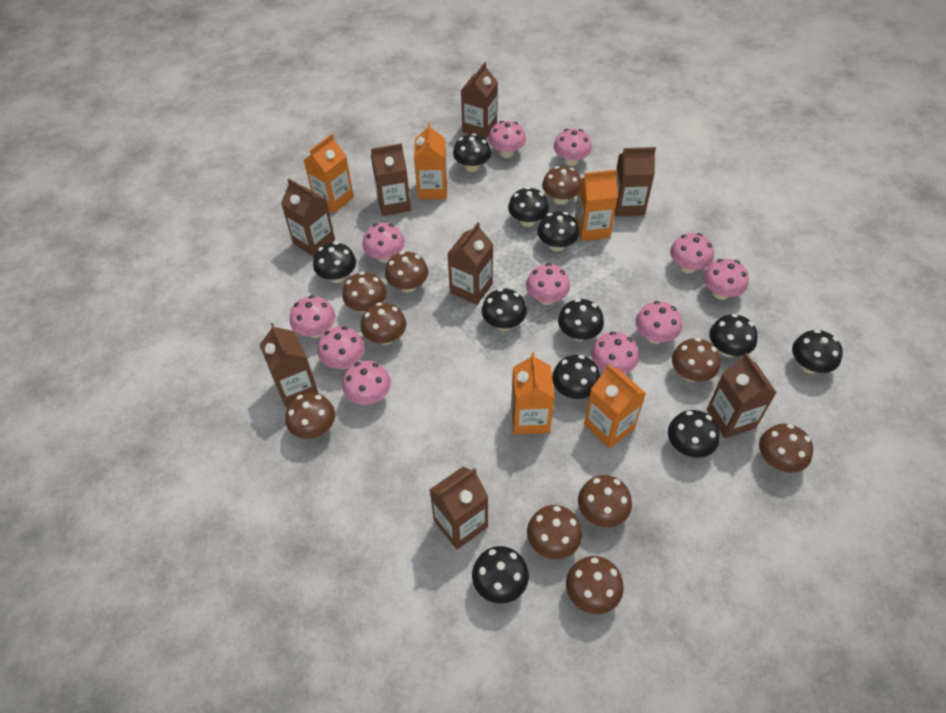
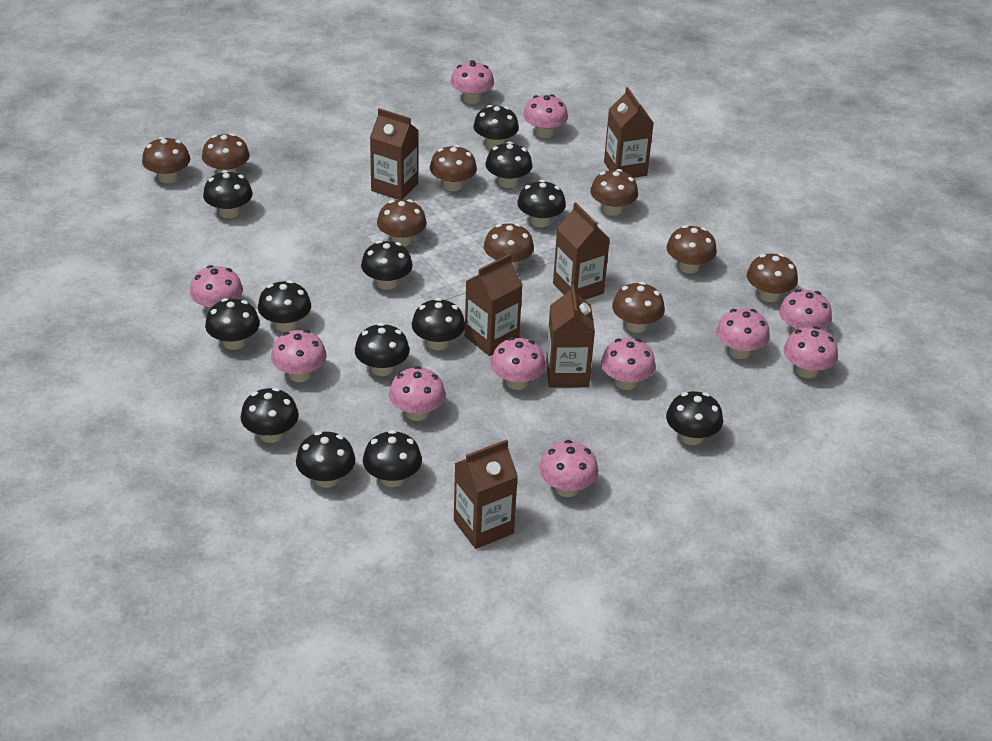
black mushroom: [313,242,356,283] [453,133,491,172] [472,546,529,603] [482,288,527,330] [508,187,549,227] [537,212,579,251] [552,355,600,399] [558,299,604,341] [668,410,720,458] [709,314,758,357] [792,329,843,373] = 11 -> [203,170,253,218] [205,298,260,350] [241,388,299,443] [258,280,311,332] [296,431,355,488] [355,323,410,376] [361,240,413,290] [363,430,422,487] [412,298,465,350] [473,105,519,149] [485,142,532,188] [517,180,566,227] [666,391,723,445] = 13
brown carton: [260,323,319,407] [281,178,335,257] [371,143,411,216] [430,467,489,549] [447,222,493,305] [461,62,498,139] [615,147,656,216] [707,353,777,438] = 8 -> [370,108,419,200] [454,439,518,549] [465,254,523,356] [546,284,595,388] [553,202,610,300] [604,87,654,178] = 6
brown mushroom: [285,393,335,439] [342,272,387,313] [361,302,406,345] [385,251,428,292] [527,505,582,559] [542,166,581,205] [566,556,624,614] [578,475,632,527] [672,338,721,382] [759,424,813,473] = 10 -> [142,137,190,183] [202,133,250,173] [377,199,427,247] [430,145,477,191] [484,223,534,269] [590,169,638,216] [612,282,665,333] [667,225,717,274] [747,254,798,302] = 9
orange carton: [303,134,354,213] [414,122,447,199] [511,352,555,434] [575,169,618,241] [584,364,646,449] = 5 -> none = 0

